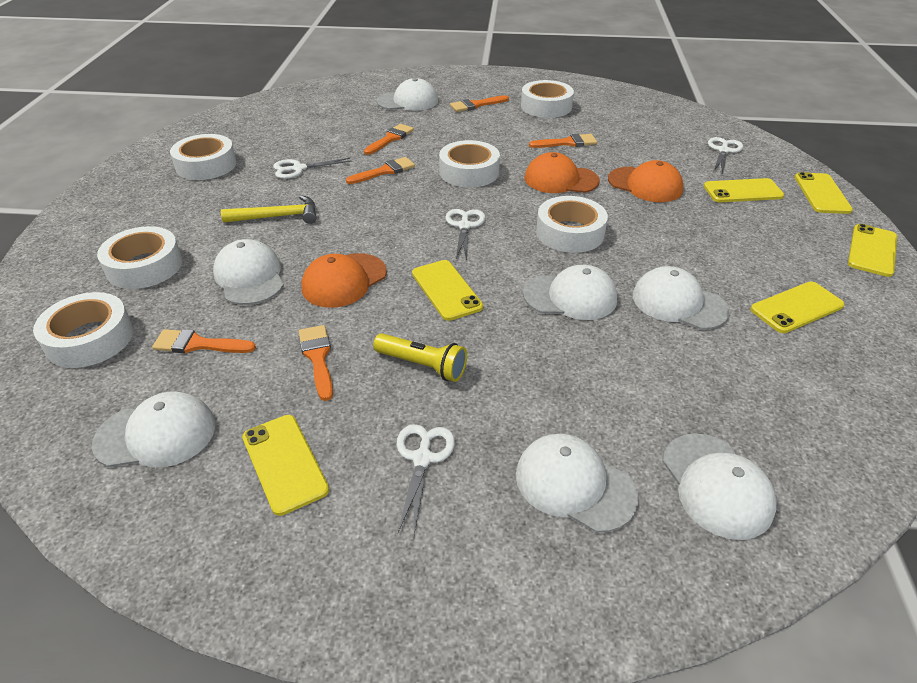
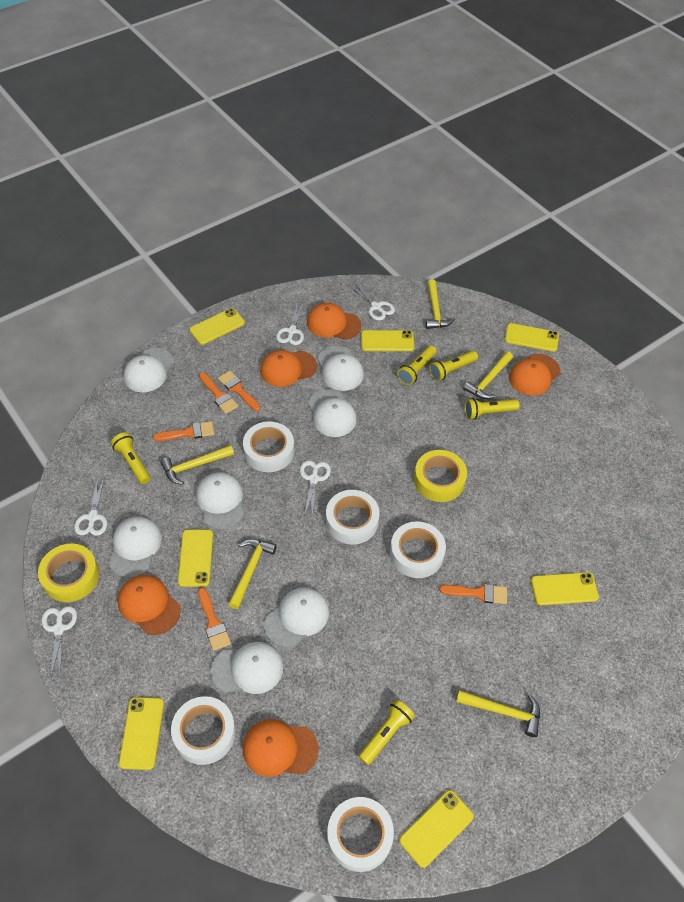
orange brush: [152,329,256,353] [299,325,333,401] [346,157,415,184] [364,124,414,155] [450,95,509,112] [529,134,597,148] = 6 -> [153,421,214,441] [198,587,231,651] [199,372,238,414] [218,370,261,411] [439,584,507,604] = 5
orange cap: [302,253,387,308] [525,152,600,193] [608,160,683,202] = 3 -> [118,575,181,635] [243,719,319,777] [260,350,317,387] [307,303,362,340] [509,354,560,396] = 5
white scissors: [273,158,352,179] [397,424,455,534] [446,209,485,260] [708,137,743,173] = 4 -> [42,606,77,678] [74,478,107,536] [276,302,304,345] [300,460,331,517] [349,282,395,321] = 5
white tape: [33,292,133,368] [97,226,182,289] [170,134,237,180] [439,140,500,188] [521,80,574,118] [536,196,608,253] = 6 -> [171,696,236,765] [243,421,294,472] [326,490,380,544] [327,797,394,872] [390,521,446,578] = 5
yellow flashlight: [373,333,467,382] = 1 -> [111,432,150,484] [358,700,415,765] [397,345,437,385] [429,351,478,381] [465,398,520,420] = 5
yellow hammer: [221,195,316,224] = 1 -> [160,445,234,485] [228,539,277,609] [426,279,455,329] [456,690,540,737] [463,352,513,399] = 5
yellow phone: [242,415,329,516] [412,260,483,321] [704,178,784,202] [750,282,844,333] [795,172,853,214] [848,224,897,277] = 6 -> [119,697,164,770] [178,529,213,587] [189,308,245,345] [361,330,414,351] [399,790,474,868] [505,323,559,352] [531,572,599,605] = 7
yellow tape: none = 0 -> [38,543,99,602] [414,450,467,502] = 2

